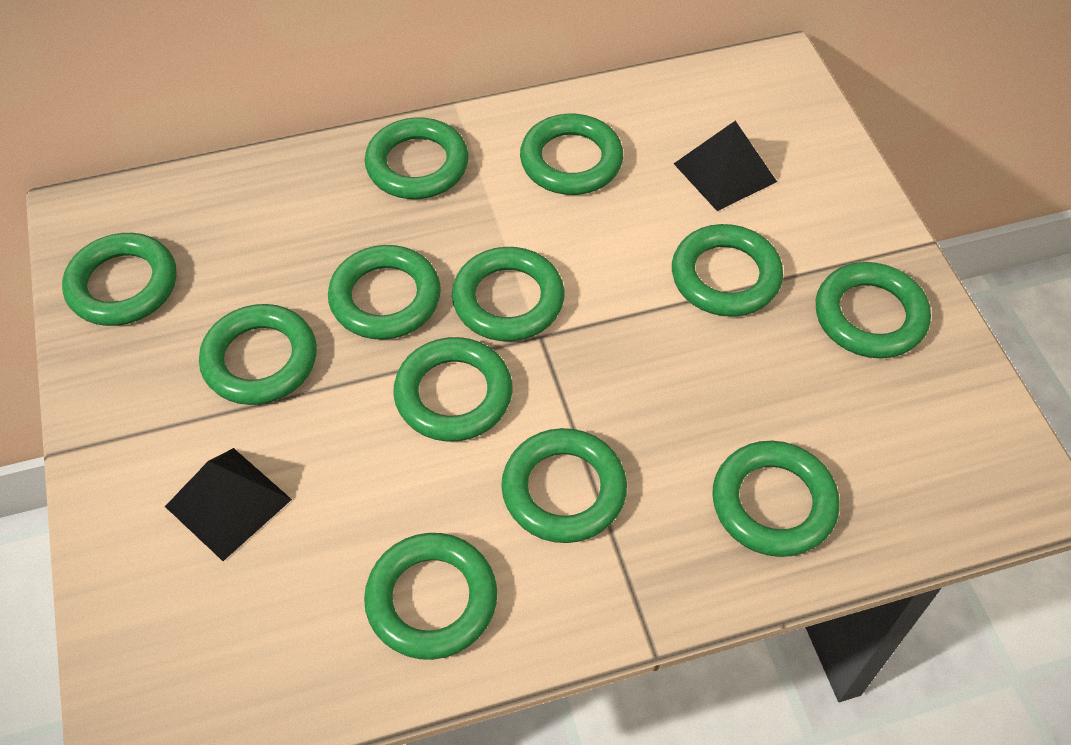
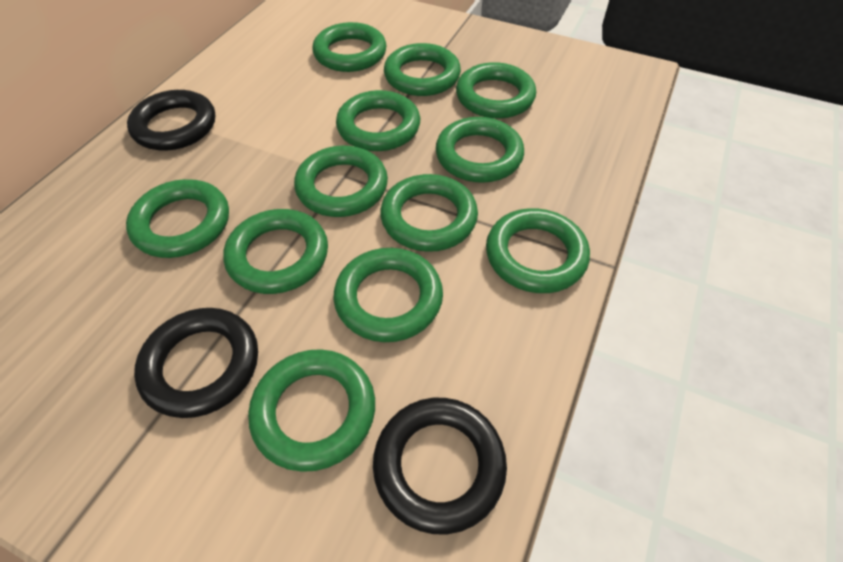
black pyramid: [165,448,292,561] [674,121,777,211] = 2 -> none = 0
black ring: none = 0 -> [127,90,215,151] [134,308,258,418] [373,398,507,534] = 3

